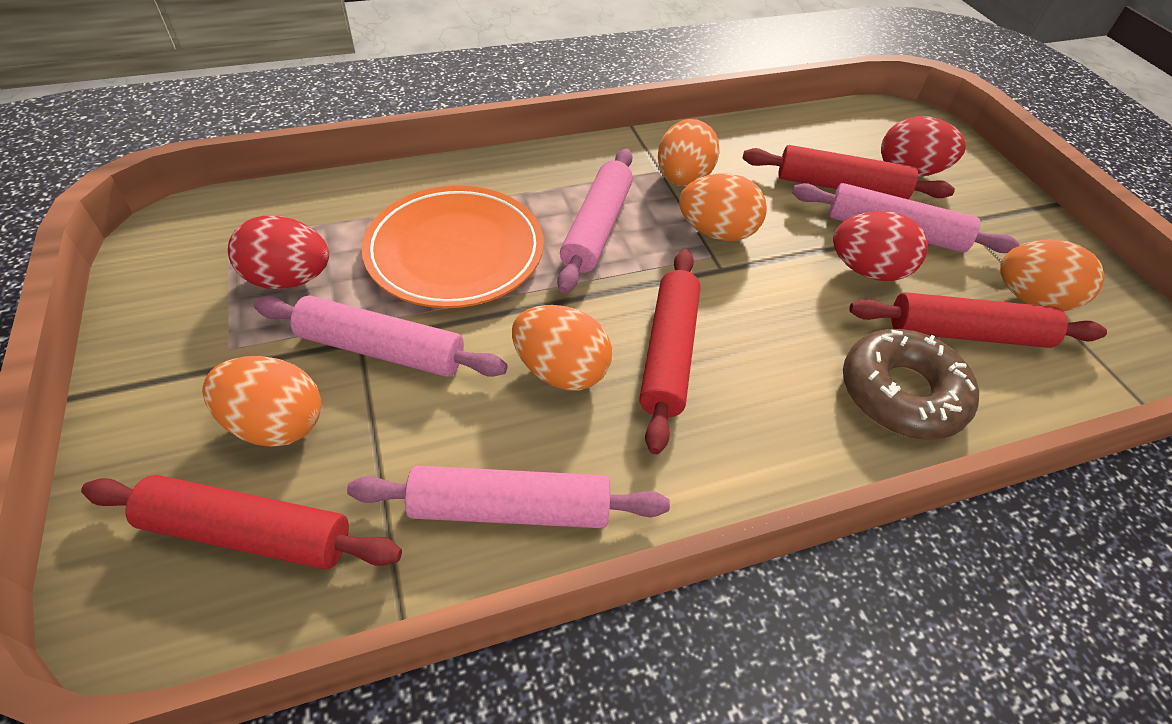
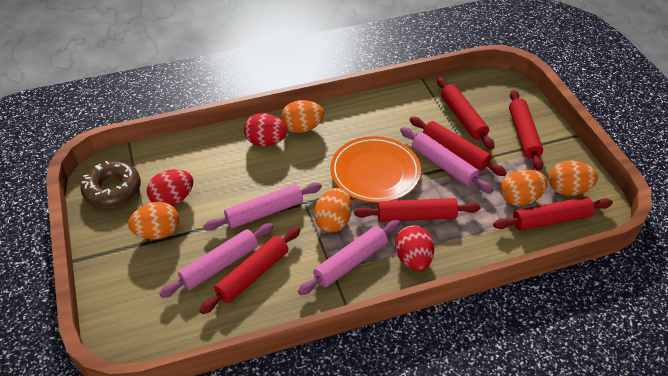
red rolling pin: [81,475,402,569] [639,249,701,454] [742,145,955,199] [849,292,1107,348] = 4 -> [199,227,300,314] [354,198,481,222] [410,117,507,176] [437,77,495,150] [493,197,613,231] [509,90,543,171] = 6

